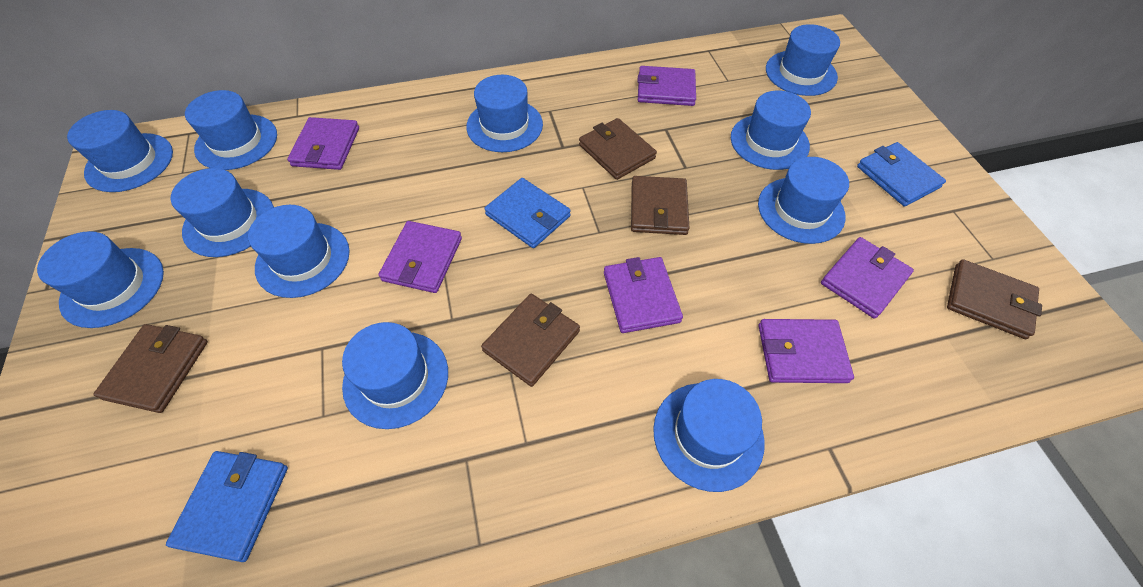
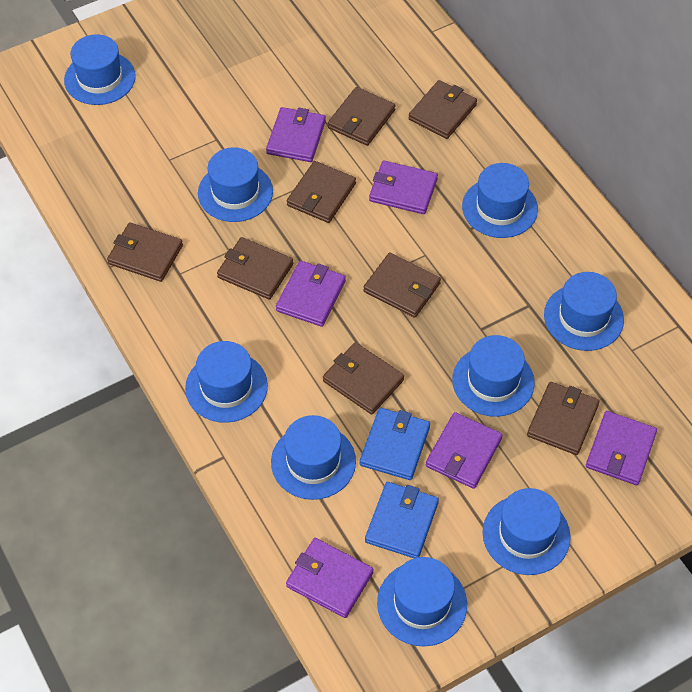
blue hat: [37,231,164,328] [67,110,173,192] [171,168,274,257] [185,90,277,170] [248,205,350,298] [342,322,448,429] [466,75,543,152] [653,379,765,492] [731,91,811,170] [758,157,849,244] [766,24,840,96] = 11 -> [64,34,136,105] [185,341,268,423] [198,147,273,222] [271,415,356,500] [377,557,467,647] [452,335,535,417] [462,163,538,238] [483,488,571,575] [544,272,624,351] = 9
blue wallet: [166,451,288,562] [484,178,571,248] [857,142,946,207] = 3 -> [360,408,430,480] [365,482,439,558] = 2
brown wallet: [93,324,208,413] [481,294,580,387] [579,118,657,180] [631,176,689,235] [947,259,1042,339] = 5 -> [107,222,183,282] [217,237,293,300] [287,161,356,223] [323,342,404,415] [328,87,396,146] [363,252,441,318] [409,80,477,139] [527,382,600,455] = 8

